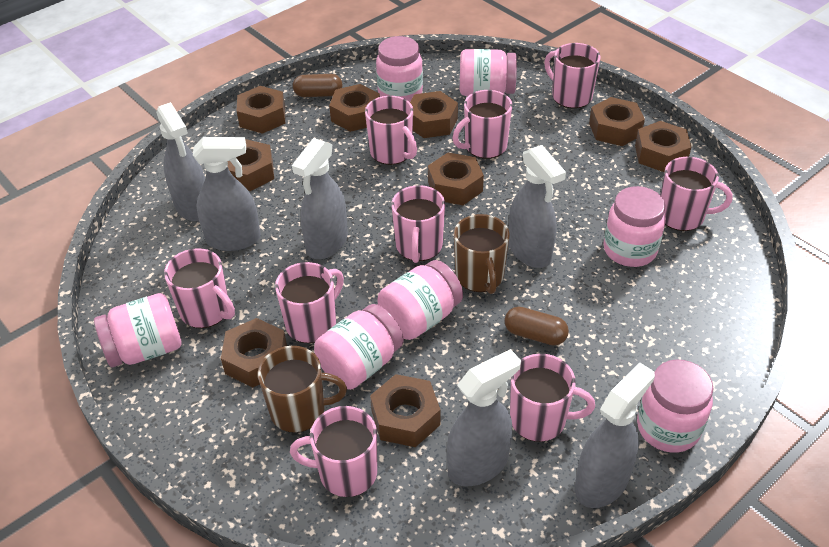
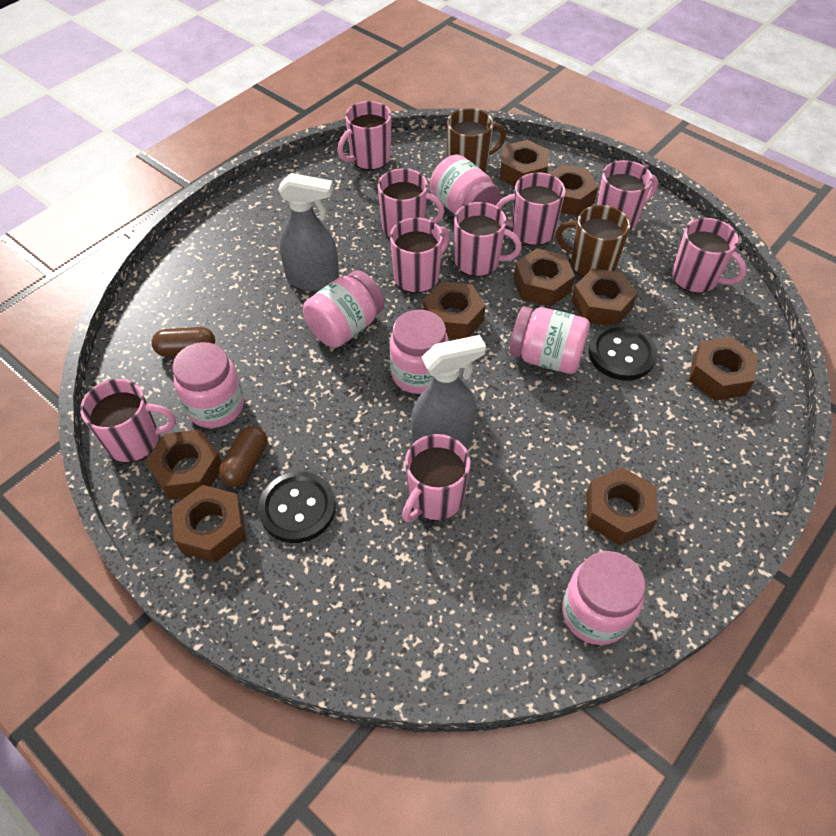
black button: none = 0 -> [258,471,336,543] [589,324,657,381] = 2
grey spray bottle: [156,102,205,221] [193,137,261,251] [292,138,348,259] [447,349,521,486] [509,145,566,268] [575,363,655,508] = 6 -> [278,173,339,291] [411,335,486,447] = 2
pink jar: [94,293,182,368] [314,304,404,390] [376,36,423,102] [377,260,463,340] [460,49,517,96] [604,186,666,267] [637,359,713,453] = 7 -> [172,342,244,428] [303,270,385,348] [389,310,449,394] [430,155,501,214] [509,306,590,374] [562,551,645,645] = 6

